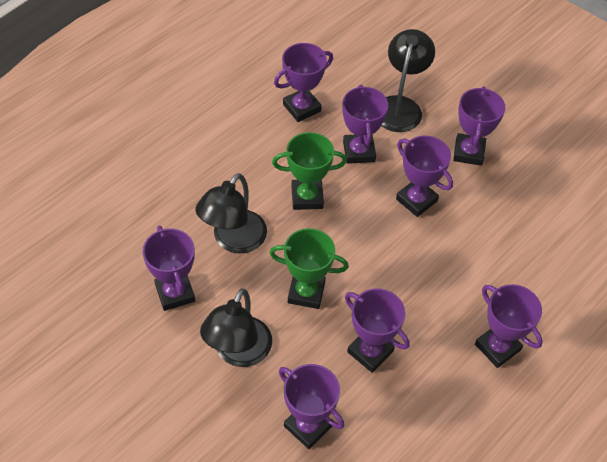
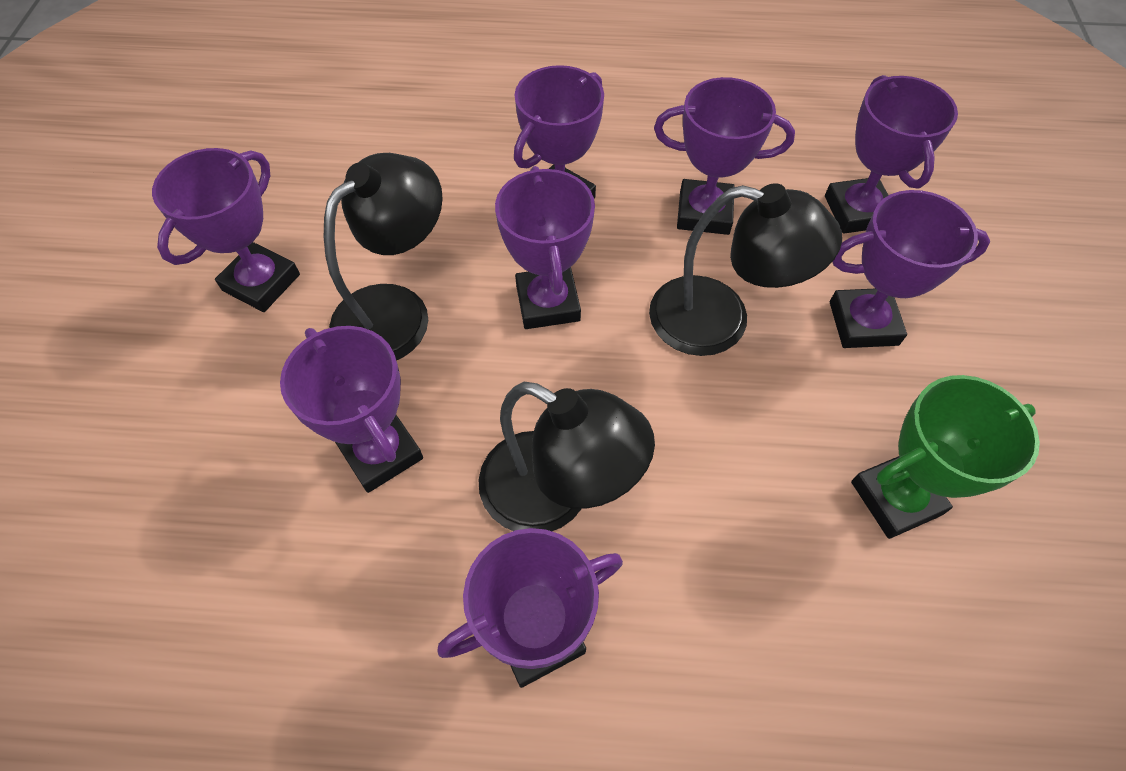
green trophy: [270,228,349,309] [272,132,347,210] = 2 -> [851,375,1040,539] = 1

